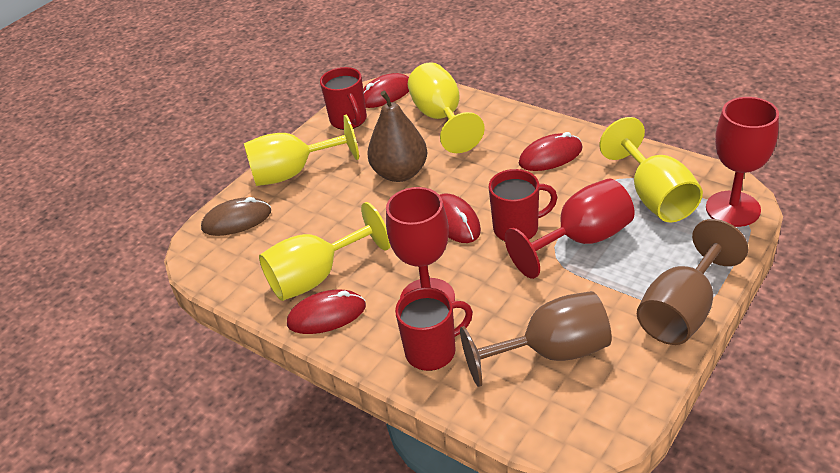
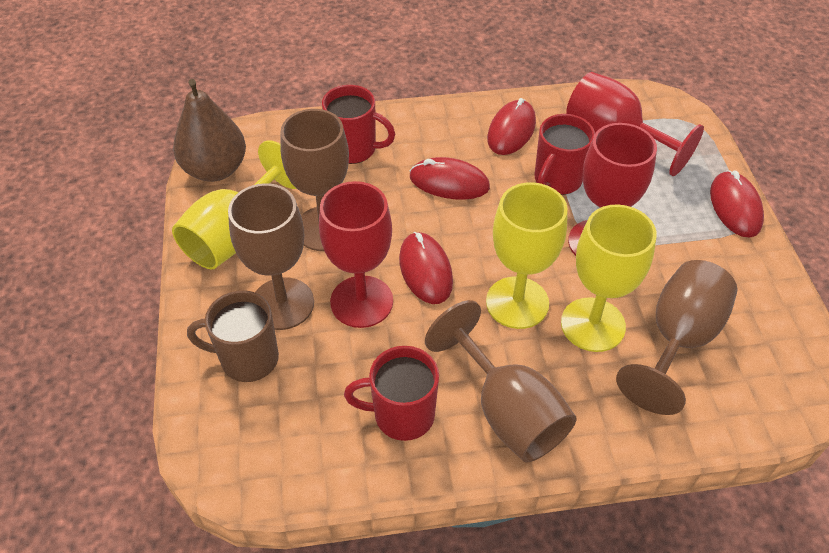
brown goblet: [460,291,612,387] [637,219,748,345] = 2 -> [228,183,314,330] [280,109,349,251] [425,300,577,462] [616,260,737,415] = 4
brown mouse: [201,197,271,236] = 1 -> none = 0
brown mug: none = 0 -> [187,290,279,382] = 1
yellow goblet: [244,115,359,186] [259,202,391,301] [408,62,485,153] [599,117,703,223] = 4 -> [172,140,297,270] [486,182,568,329] [561,204,657,352] = 3

